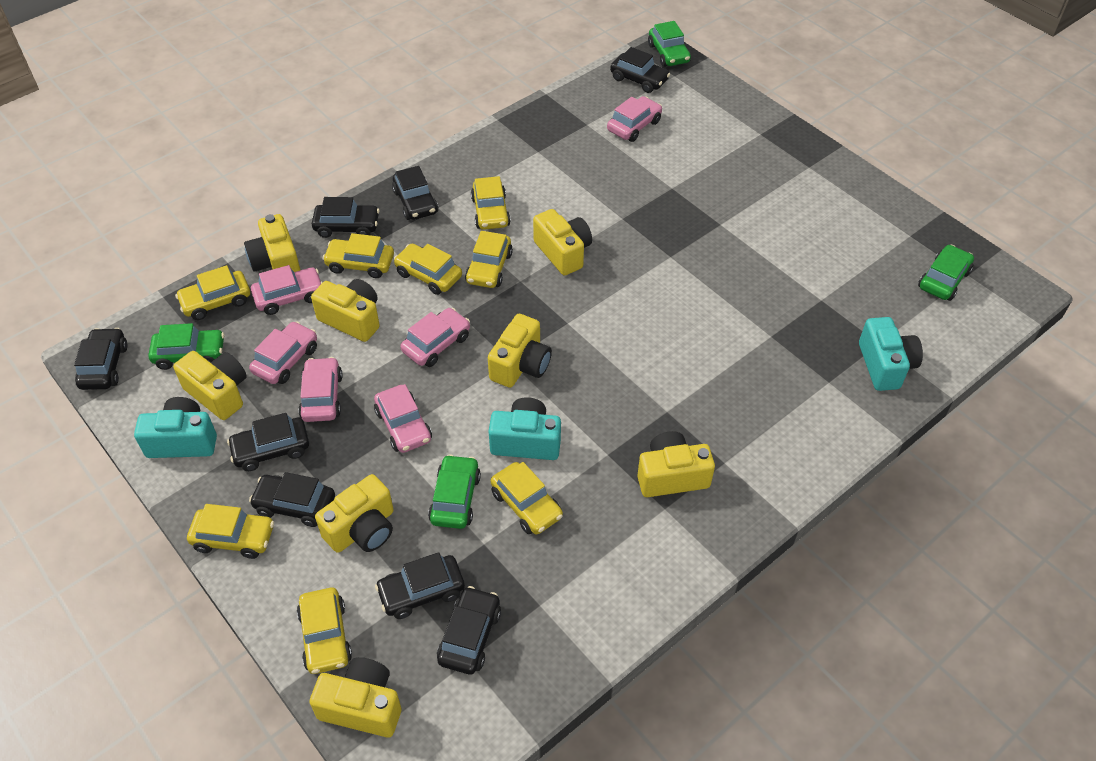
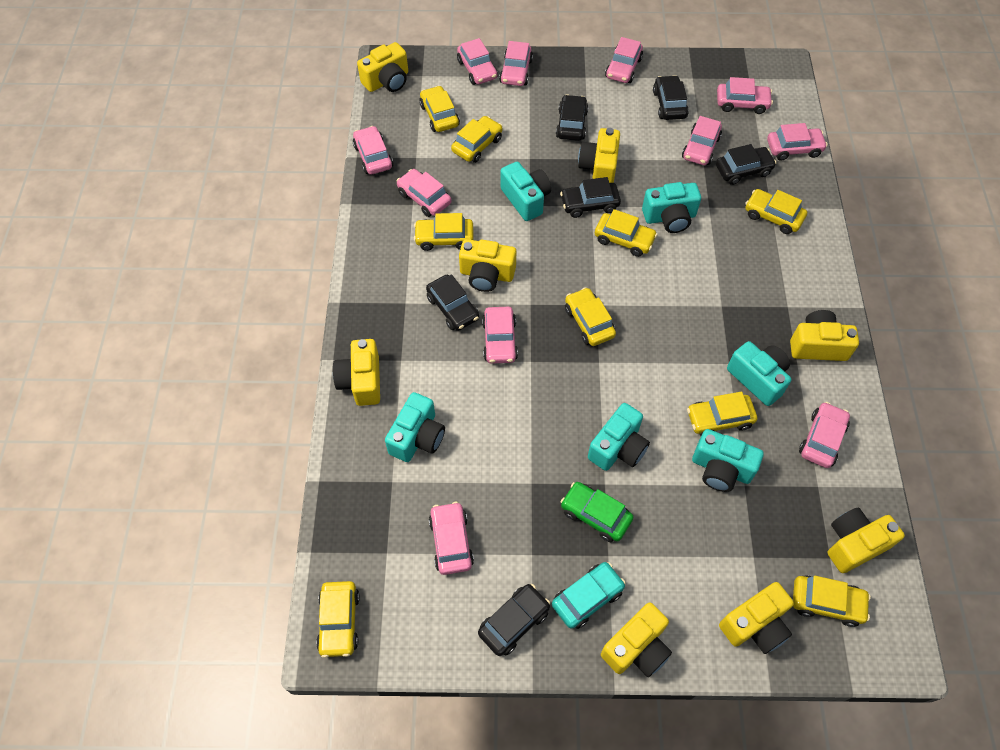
black car: [74,328,127,390] [227,413,309,471] [249,472,335,527] [312,197,380,238] [375,552,465,619] [392,166,438,220] [437,586,501,675] [610,47,670,93] = 8 -> [426,274,479,331] [478,584,550,656] [556,94,588,141] [560,177,621,218] [653,75,689,120] [716,144,776,185] = 6
green car: [148,323,224,370] [428,454,481,529] [648,21,691,67] [918,245,974,301] = 4 -> [561,482,634,542] = 1
pink car: [249,321,317,384] [251,265,323,315] [298,357,343,422] [374,384,432,453] [400,308,470,367] [607,96,662,142] = 6 -> [353,126,393,175] [397,169,451,217] [429,502,474,575] [457,38,498,85] [482,307,518,364] [499,41,533,86] [605,37,643,83] [682,116,722,165] [717,77,773,114] [767,123,828,160] [799,402,850,468] = 11
turquoise camera: [134,397,217,458] [489,397,561,460] [859,317,923,391] = 3 -> [385,392,445,462] [500,162,551,221] [588,403,650,471] [642,182,701,233] [692,429,764,492] [727,341,791,406] = 6
turquoise car: none = 0 -> [552,562,626,629] = 1
yellow car: [175,265,250,320] [187,504,274,559] [297,588,352,674] [322,233,394,278] [394,243,462,295] [465,231,513,288] [471,176,511,230] [491,462,563,534] = 8 -> [316,581,360,658] [414,213,474,251] [419,86,460,132] [451,116,502,163] [565,287,616,346] [595,209,658,257] [687,392,757,436] [745,189,807,234] [793,575,871,627] = 9

